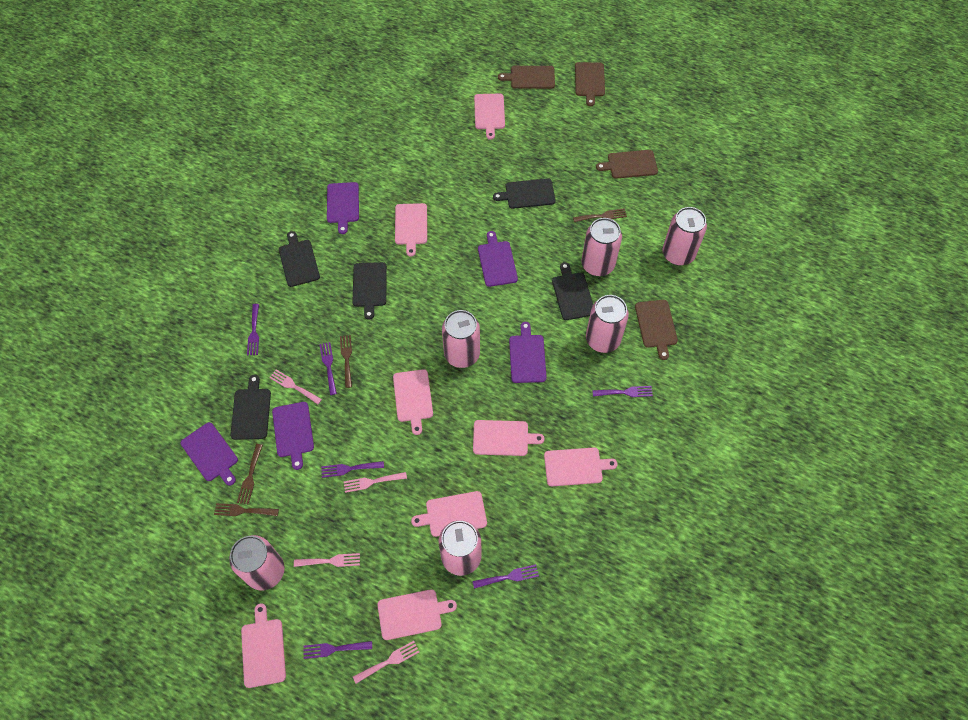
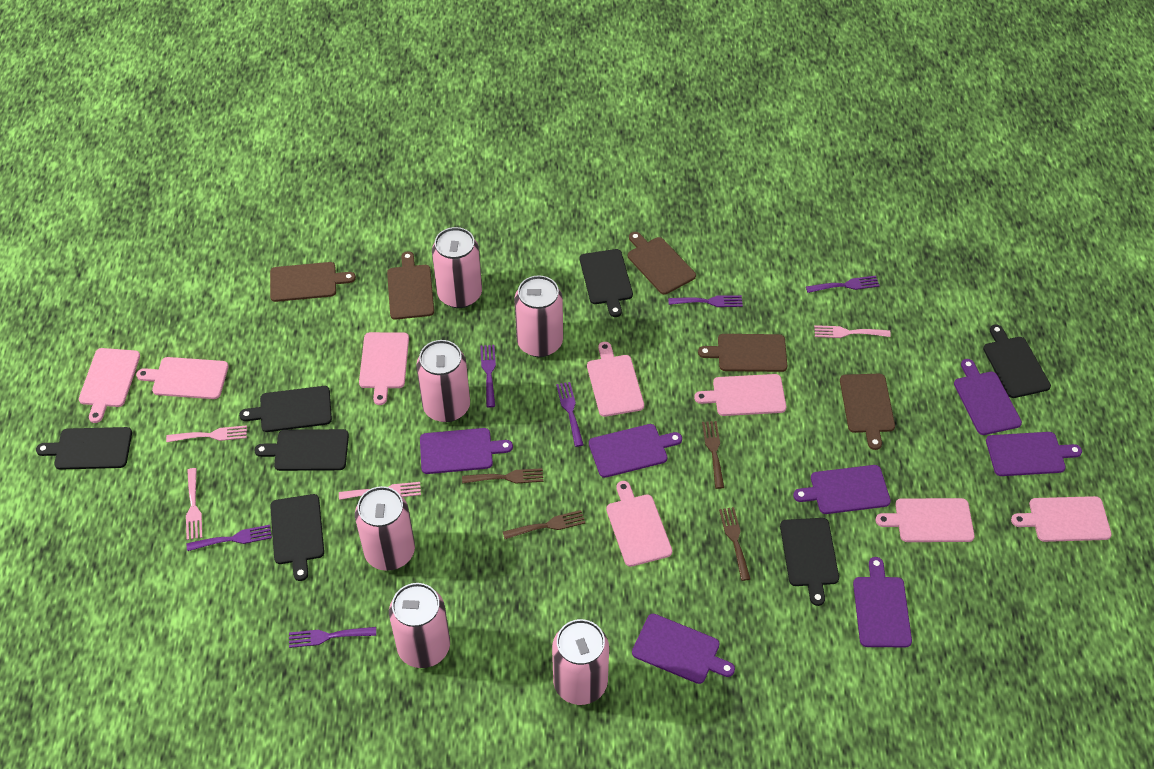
black cutting board: [230,375,271,440] [279,231,320,287] [352,262,387,320] [493,178,556,209] [552,262,593,320] = 5 -> [36,427,132,470] [239,386,332,432] [255,429,349,471] [270,494,324,581] [580,249,633,317] [780,518,839,606] [983,324,1051,398] = 7
brown cutting board: [498,66,555,89] [575,62,605,106] [596,150,658,179] [635,300,678,360] = 4 -> [270,262,356,302] [387,251,434,320] [628,232,696,295] [698,334,787,372] [840,374,895,450] = 5
purple cutting board: [180,422,238,486] [272,402,314,470] [327,182,359,234] [478,231,518,287] [509,322,547,383] = 5 -> [420,428,513,474] [589,424,682,478] [632,614,735,684] [793,465,891,514] [853,557,912,647] [954,359,1022,435] [986,432,1082,476] = 7

